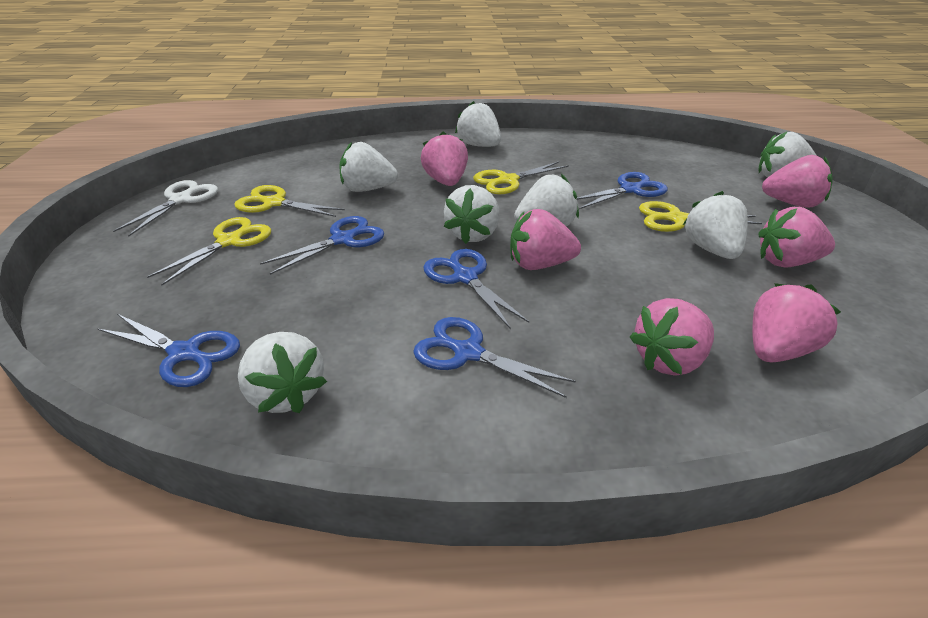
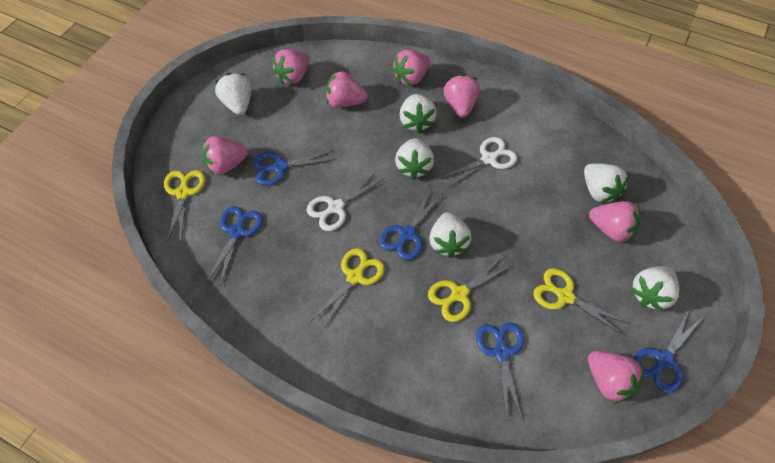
pink strawberry: [421,131,468,186] [510,209,581,270] [630,298,714,376] [752,283,841,362] [758,207,835,268] [762,155,833,208] = 6 -> [202,136,248,175] [272,49,310,85] [326,71,368,108] [392,50,430,86] [444,74,480,118] [588,351,644,404] [589,201,640,243] = 7
white scissors: [113,180,218,237] = 1 -> [307,171,384,231] [440,137,517,189] = 2
white strawberry: [238,332,327,413] [340,142,398,192] [444,185,500,244] [455,101,501,147] [514,174,579,227] [683,191,748,259] [759,131,817,178] = 7 -> [215,73,252,115] [395,138,434,180] [399,94,437,133] [429,212,472,258] [584,163,629,203] [630,266,679,312] = 6

